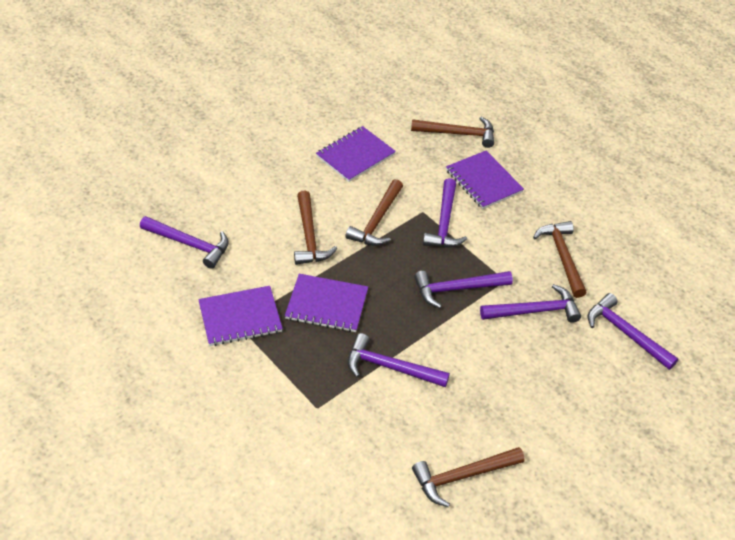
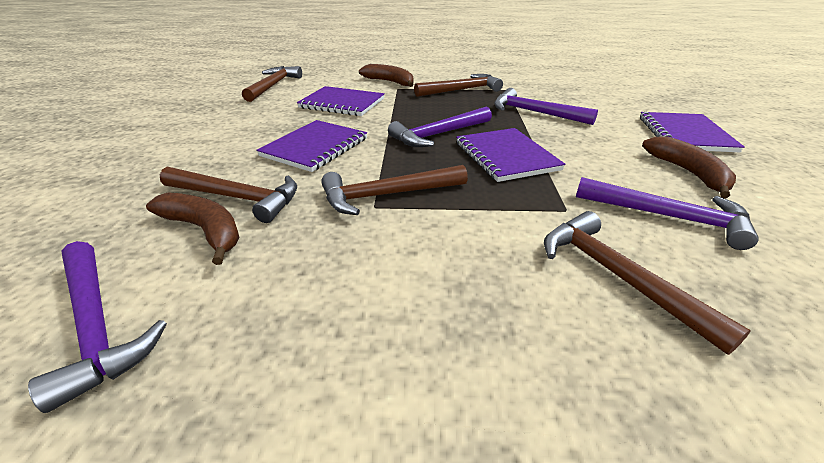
brown banana: none = 0 -> [146,192,239,265] [359,64,414,87] [642,136,736,198] = 3
purple hammer: [140,216,229,269] [348,333,450,387] [414,271,513,308] [423,178,467,248] [480,284,581,323] [588,293,678,370] = 6 -> [28,241,167,413] [388,107,492,147] [494,88,598,125] [576,177,759,250] = 4

